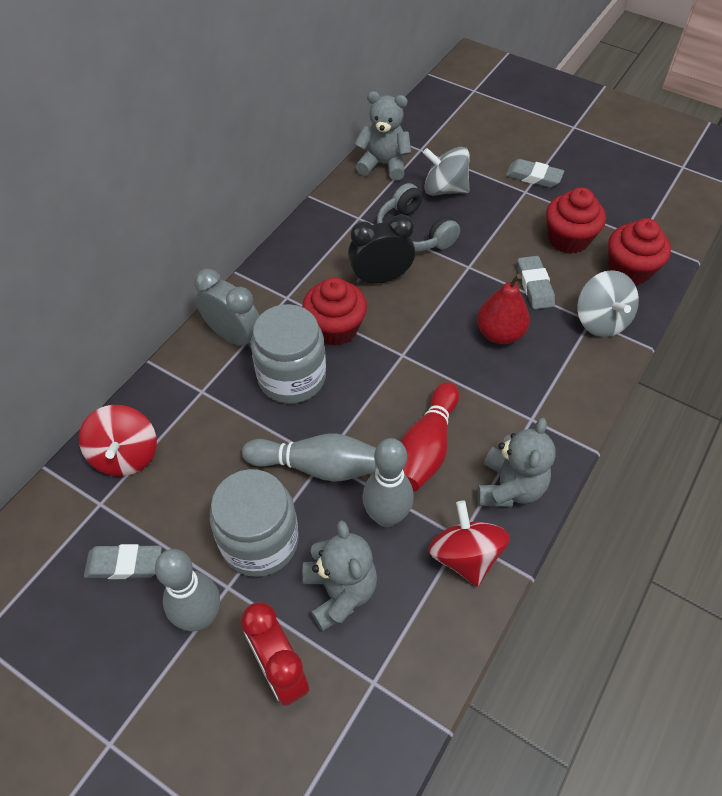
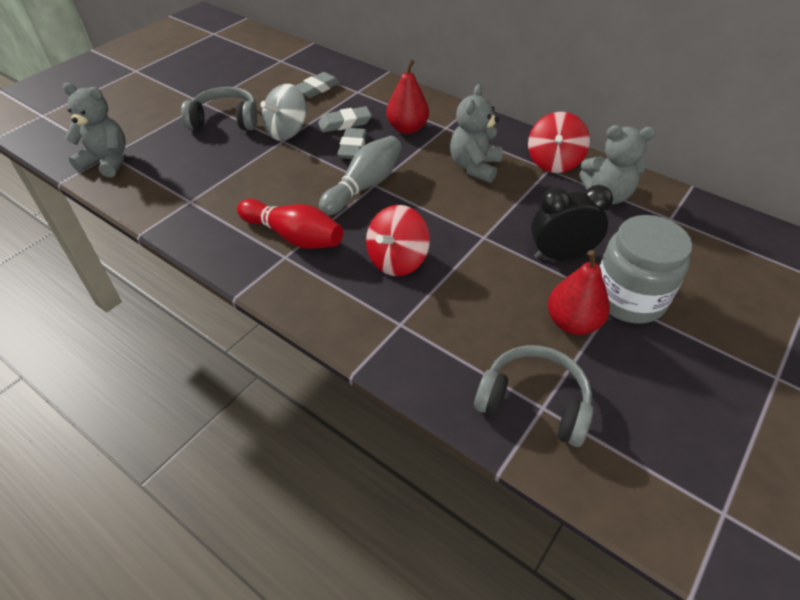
grey bowling pin: [155,549,220,631] [242,433,377,482] [362,438,414,527] = 3 -> [319,136,402,215] = 1
grey clock: [194,269,259,349] = 1 -> none = 0
grey headphones: [377,183,460,252] = 1 -> [181,87,257,130] [474,345,593,447] = 2
grey jar: [210,469,299,577] [251,304,326,404] = 2 -> [600,215,692,324] = 1
grey spinning top: [423,147,470,196] [577,270,639,337] = 2 -> [261,84,307,141] = 1
red clock: [241,602,309,706] = 1 -> none = 0
red cupcake: [302,277,367,346] [546,187,606,254] [608,218,671,285] = 3 -> none = 0
red pear: [477,274,530,344] = 1 -> [386,59,429,134] [548,250,610,335] = 2

